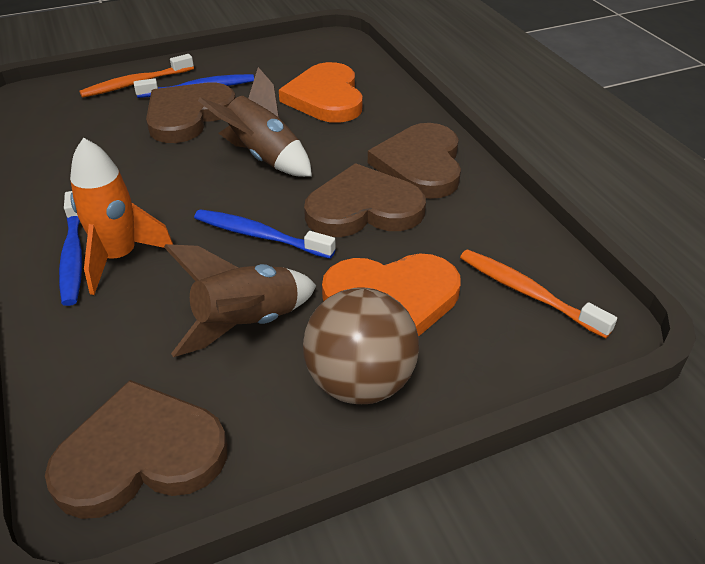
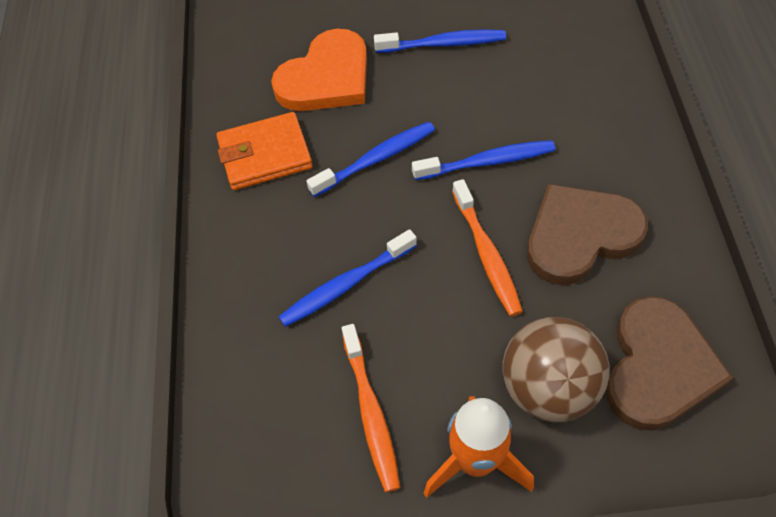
blue toothbrush: [59,191,82,306] [134,74,254,98] [194,209,336,259] = 3 -> [278,229,417,327] [306,122,435,197] [374,29,506,53] [412,140,555,180] = 4
brown heart: [45,380,227,519] [146,83,236,143] [304,163,426,237] [368,123,461,199] = 4 -> [527,184,648,285] [606,296,733,431] = 2
brown rocket: [164,244,316,357] [198,67,312,177] = 2 -> none = 0
orange heart: [279,62,363,123] [322,254,460,336] = 2 -> [271,29,367,111] = 1
orange wallet: none = 0 -> [216,112,313,190] = 1

